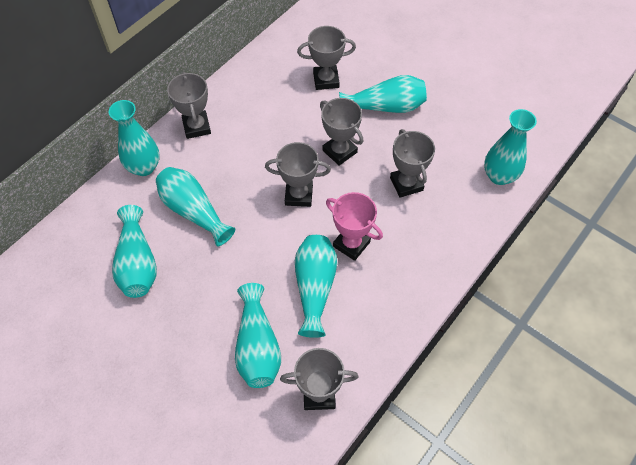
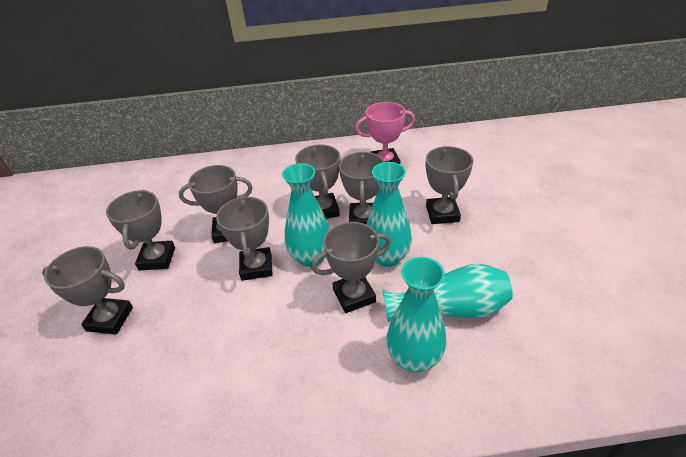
grey trophy: [167,72,211,139] [265,142,331,207] [280,348,358,410] [297,26,356,90] [320,98,363,166] [390,129,435,198] = 6 -> [42,246,133,335] [106,190,175,271] [179,165,253,243] [216,196,273,281] [295,145,340,219] [311,222,391,313] [339,152,385,224] [426,146,473,224] = 8
turquoise vase: [109,100,160,176] [112,205,157,298] [156,167,235,246] [235,283,281,388] [295,235,337,338] [339,75,427,113] [484,109,537,185] = 7 -> [282,163,330,267] [366,162,412,267] [382,264,513,322] [387,257,447,372] = 4

